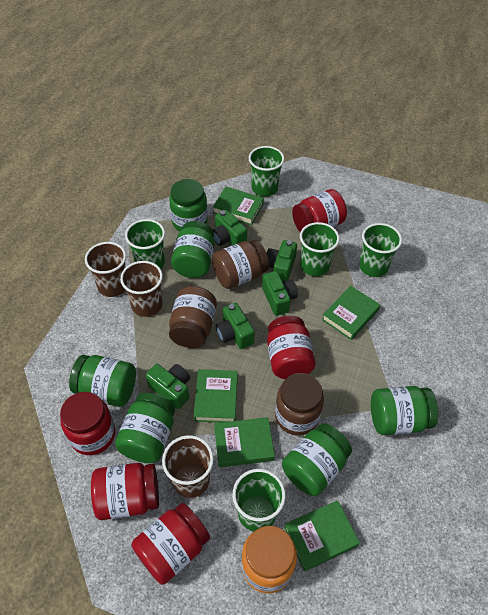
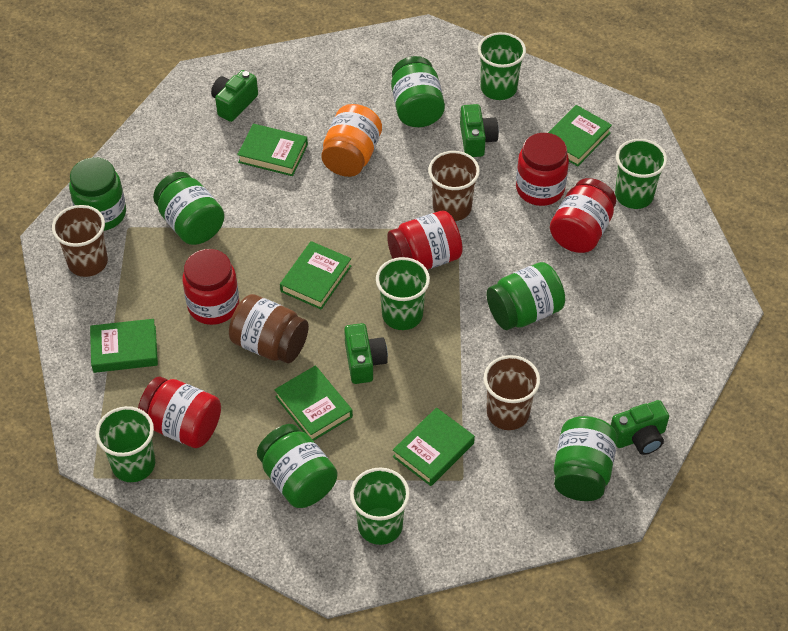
brown jar: [169,286,217,348] [212,240,269,289] [275,373,324,436] = 3 -> [229,294,309,363] = 1
green book: [194,369,238,423] [213,187,264,225] [214,417,275,467] [284,500,360,571] [322,286,380,340] = 5 -> [90,319,158,373] [237,124,308,176] [274,366,353,441] [280,241,351,310] [393,408,475,486] [548,105,612,167] = 6
green camera: [146,364,190,409] [213,210,247,246] [216,303,255,349] [262,271,298,316] [267,240,297,282] = 5 -> [211,70,258,122] [344,323,388,384] [460,104,499,157] [611,400,669,455] = 4

